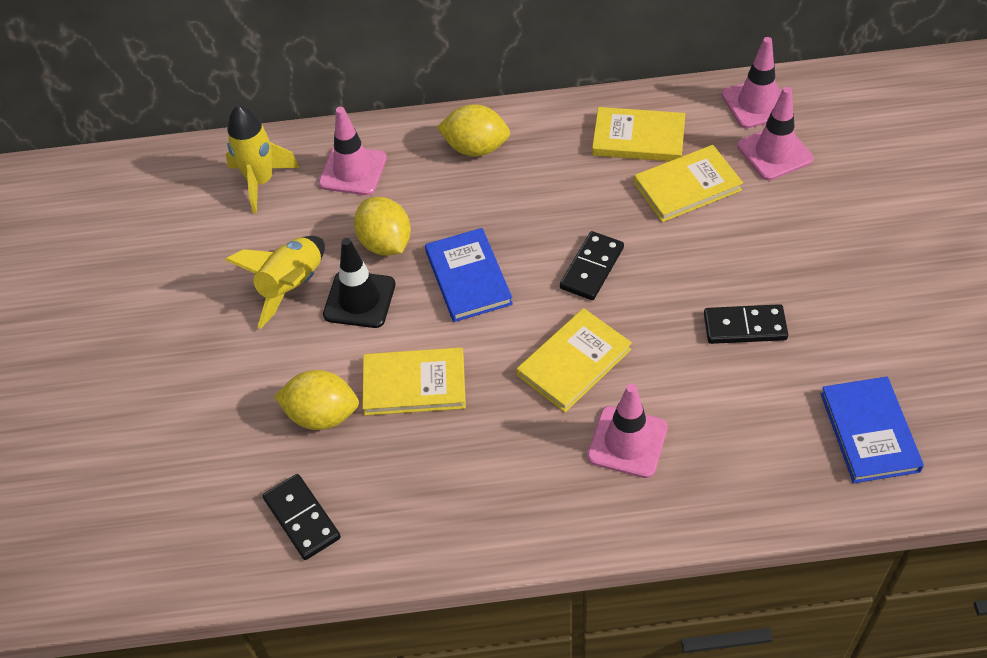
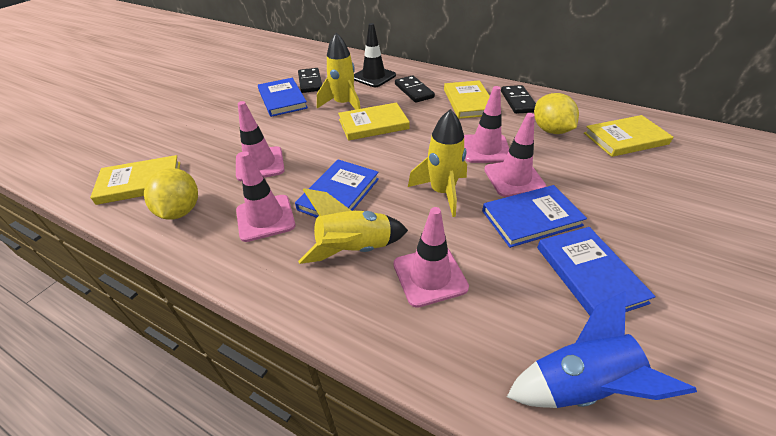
blue book: [425,228,513,322] [821,376,924,483] = 2 -> [258,78,308,117] [295,159,379,218] [482,185,587,248] [537,227,656,316] = 4
blue rocket: none = 0 -> [507,291,697,408] = 1
pink traffic cone: [319,107,387,195] [587,384,668,478] [722,37,782,128] [737,87,814,180] = 4 -> [236,101,285,181] [236,151,295,242] [393,207,469,308] [464,86,509,163] [484,113,546,197] = 5
yellow lemon: [274,370,359,430] [354,197,411,256] [437,104,510,157] = 3 -> [144,168,198,220] [534,93,579,134] = 2
yellow rocket: [225,236,325,329] [226,105,299,213] = 2 -> [298,188,408,264] [317,33,361,110] [408,109,467,217] = 3

